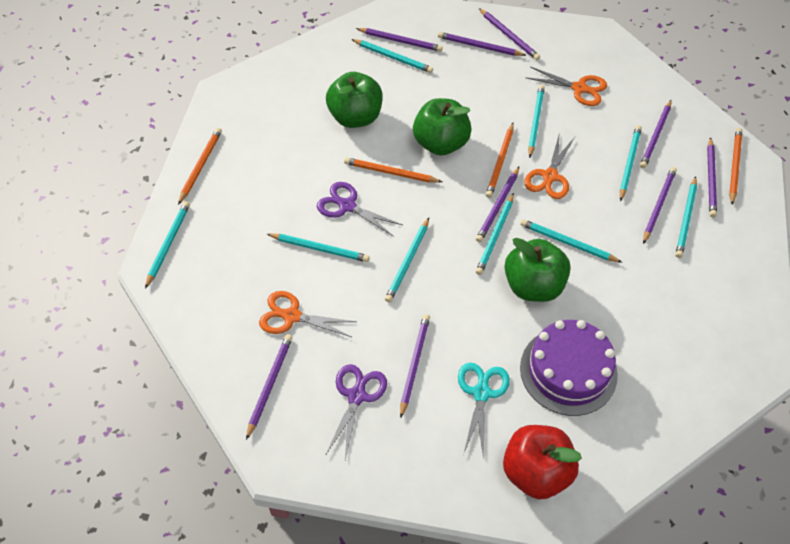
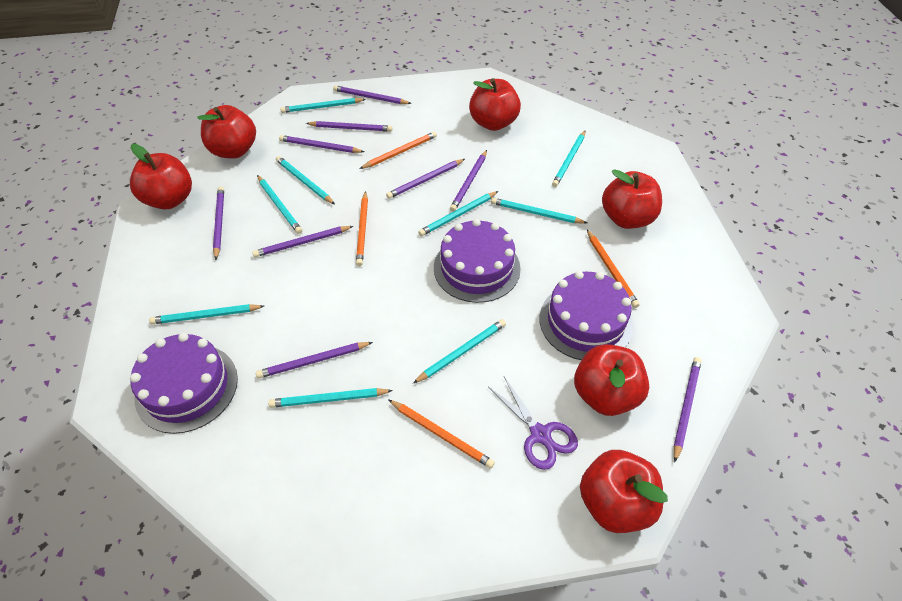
green apple: [326,72,383,128] [413,98,472,156] [504,238,571,302] = 3 -> none = 0
orange scissors: [259,291,357,337] [524,136,575,199] [525,67,607,106] = 3 -> none = 0
purple cake: [520,320,618,416] = 1 -> [130,333,238,434] [434,219,521,303] [540,271,633,360] = 3
purple scissors: [317,182,402,237] [325,364,387,460] = 2 -> [488,377,578,470] = 1
red apple: [503,425,582,499] = 1 -> [130,144,192,209] [198,105,256,158] [469,78,521,131] [574,344,649,416] [580,450,668,533] [602,169,662,229] = 6
turquoise scissors: [458,363,510,459] = 1 -> none = 0

